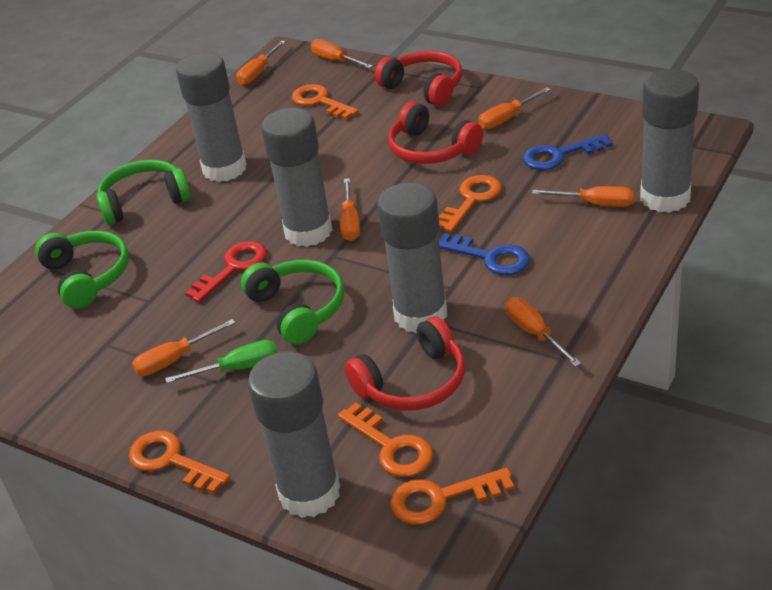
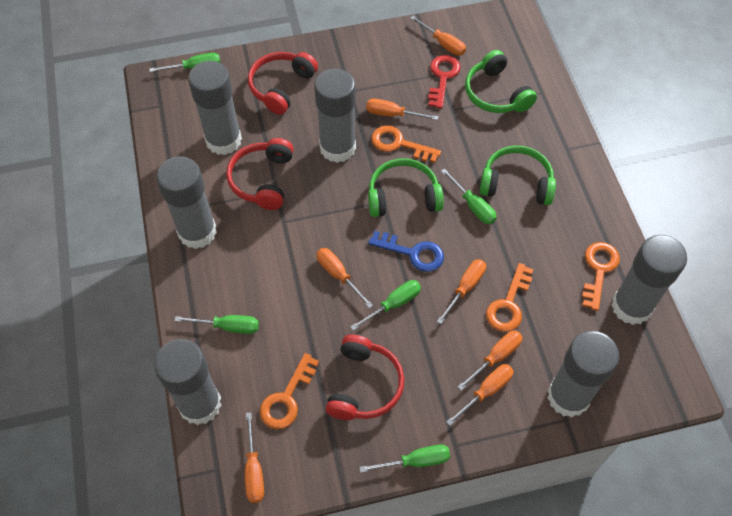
blue key: [439,233,530,275] [523,134,612,170] = 2 -> [368,231,444,272] = 1
green screwdriver: [165,340,277,383] = 1 -> [149,53,220,72] [175,315,259,334] [351,280,421,331] [359,445,450,473] [441,168,497,224] = 5
grey glue stick: [176,52,247,182] [248,352,340,518] [261,108,333,247] [377,182,447,333] [640,69,699,213] = 5 -> [154,339,222,425] [156,156,217,249] [188,61,242,155] [314,68,356,163] [548,331,619,417] [611,235,687,325] = 6
orange key: [129,430,230,494] [292,84,359,119] [338,403,433,477] [390,467,514,525] [439,175,502,232] = 5 -> [259,353,319,429] [371,126,441,163] [486,263,533,332] [582,242,620,311] = 4

